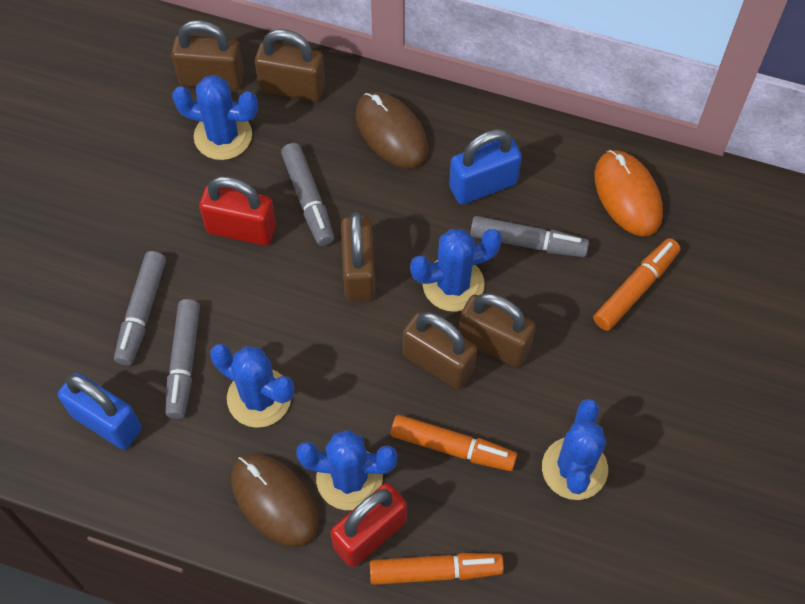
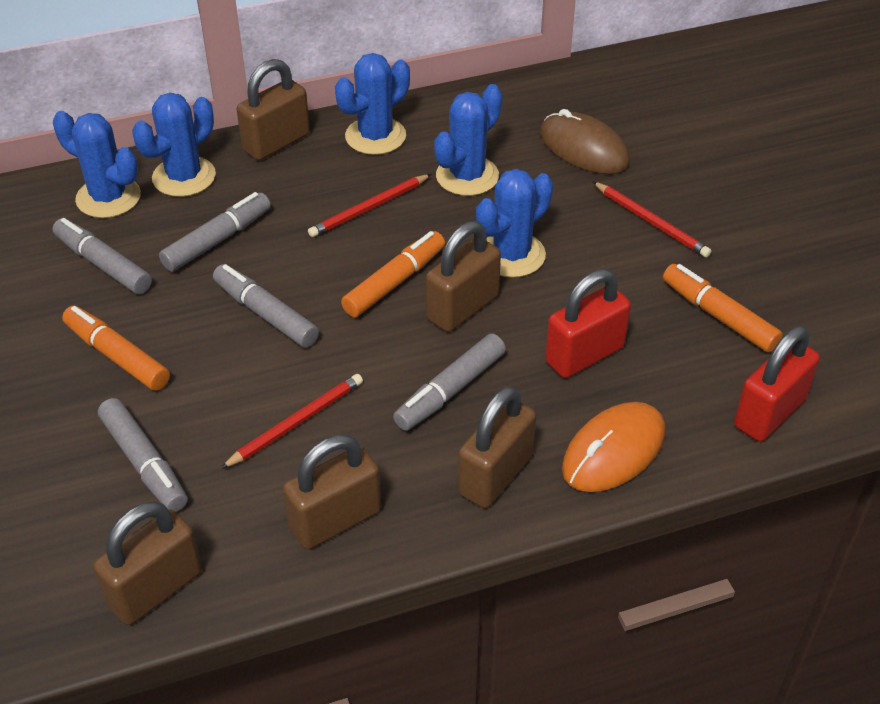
blue padlock: [58,373,142,449] [449,129,522,205] = 2 -> none = 0
brown mouse: [231,453,319,547] [356,92,428,168] = 2 -> [540,109,630,174] = 1
grey marker: [114,251,166,366] [165,299,200,419] [281,143,334,246] [470,216,589,257] = 4 -> [52,218,152,294] [98,398,188,512] [159,192,271,272] [213,264,319,348] [393,334,506,431] = 5
red pencil: none = 0 -> [220,374,363,469] [308,174,431,237] [593,182,711,257] = 3

